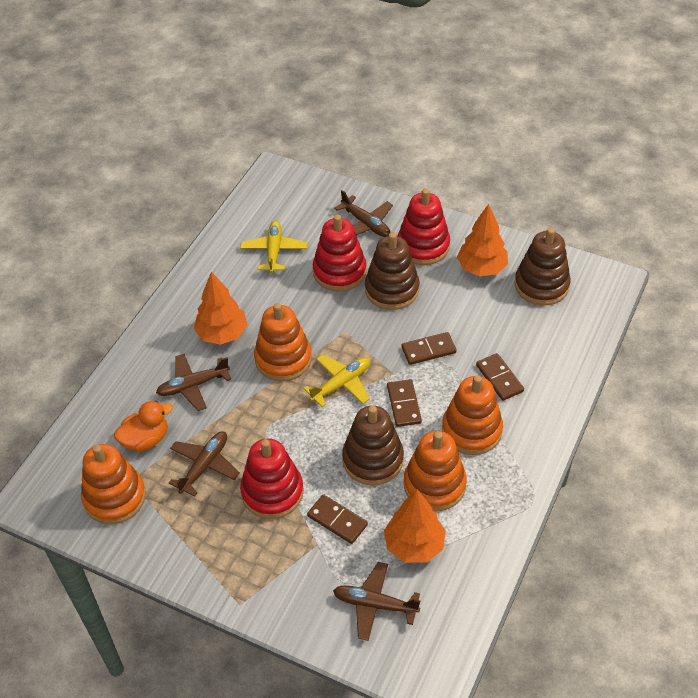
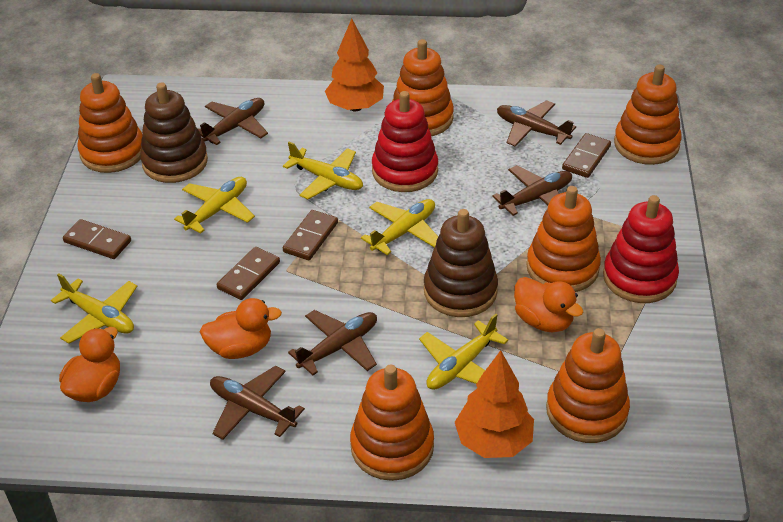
brown plane: [156,354,231,411] [169,431,240,497] [333,562,420,641] [334,190,393,237] = 4 -> [198,98,268,145] [210,366,305,440] [288,310,377,375] [492,165,572,216] [497,100,576,147] = 5
brown stacking toy: [342,406,404,486] [365,232,419,310] [515,228,571,305] = 3 -> [140,82,208,183] [424,209,498,317] = 2
orange duck: [114,401,173,452] = 1 -> [59,327,120,402] [200,298,282,359] [514,277,583,332] = 3
orange stacking toy: [81,444,146,524] [254,303,312,381] [404,431,467,511] [442,375,503,455] = 4 -> [77,73,143,173] [350,365,434,481] [392,39,454,136] [526,186,601,292] [546,328,630,443] [614,64,682,165] = 6
orange tree: [194,272,247,345] [384,489,446,563] [457,204,508,276] = 3 -> [325,18,384,111] [455,350,534,458] = 2
red stacking toy: [240,438,304,519] [312,214,367,292] [398,188,450,265] = 3 -> [372,91,438,192] [603,195,679,303] = 2
yellow plane: [240,221,307,273] [304,354,370,407] = 2 -> [51,273,137,344] [174,177,255,233] [283,142,363,200] [361,199,438,255] [419,313,508,390] = 5

